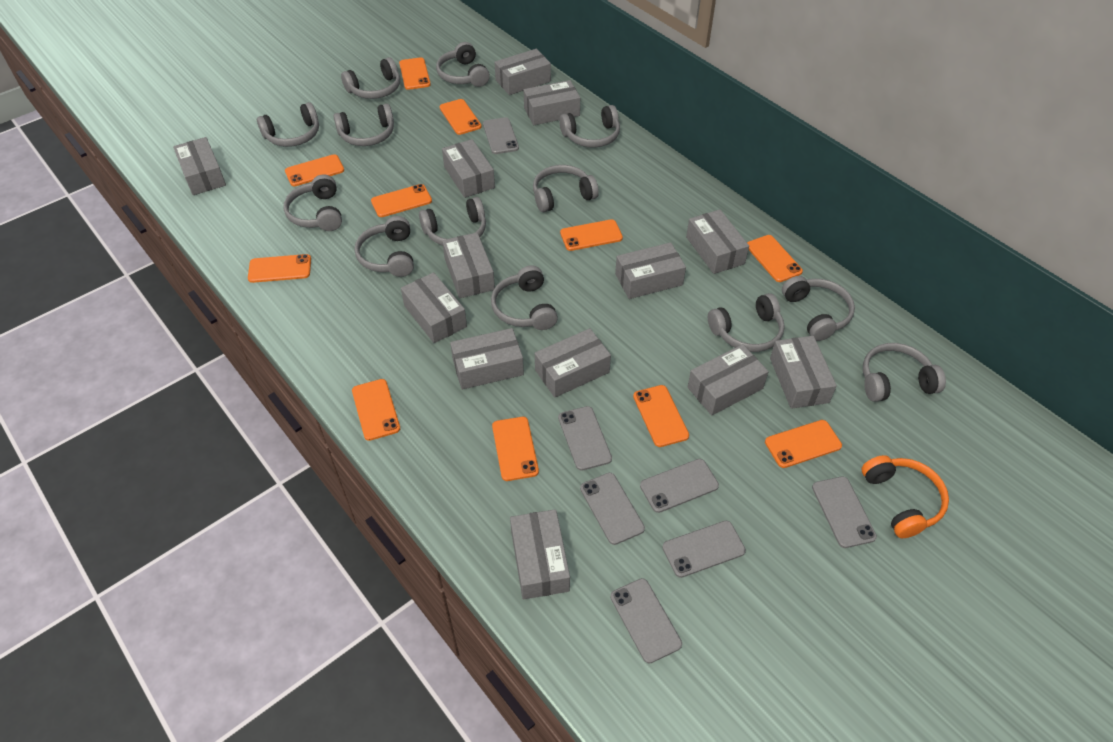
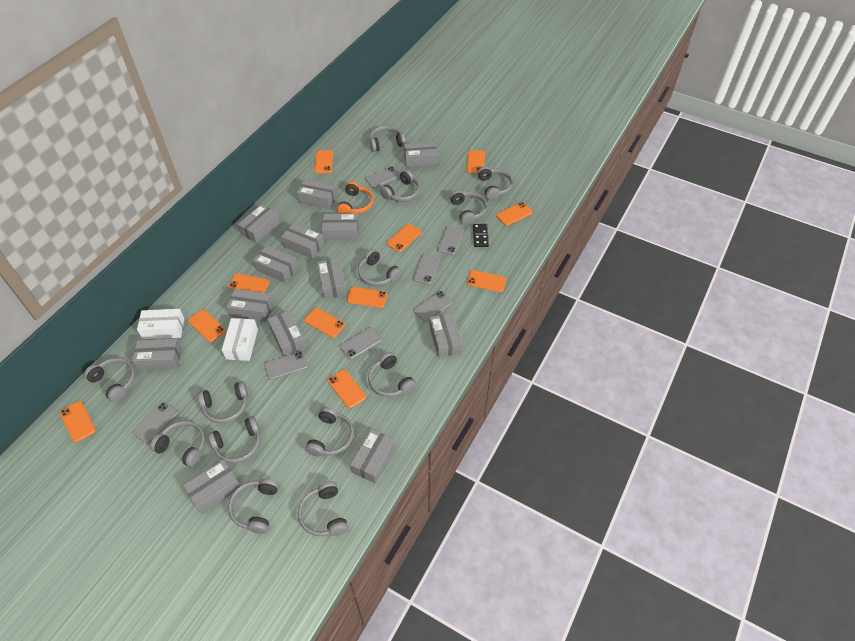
black domino: none = 0 -> [473,224,489,247] = 1
white box: none = 0 -> [137,309,184,339] [222,318,258,361] = 2

